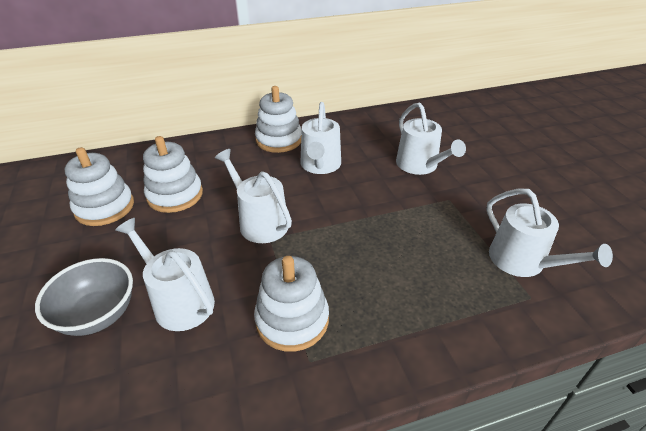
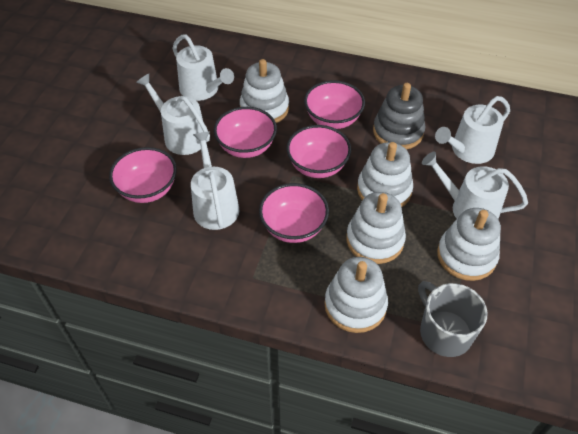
grey bowl: [35,258,133,336] = 1 -> none = 0
grey mug: none = 0 -> [418,281,488,357] = 1
grey stacking toy: none = 0 -> [373,83,425,149] = 1
pink bowl: none = 0 -> [109,147,177,203] [214,107,277,158] [259,183,329,243] [287,125,351,178] [304,80,365,129] = 5
white stacking toy: [65,147,134,226] [143,136,203,213] [254,256,329,352] [255,86,302,153] = 4 -> [240,59,289,123] [324,257,388,333] [346,192,406,264] [357,142,413,207] [437,208,501,281] = 5

